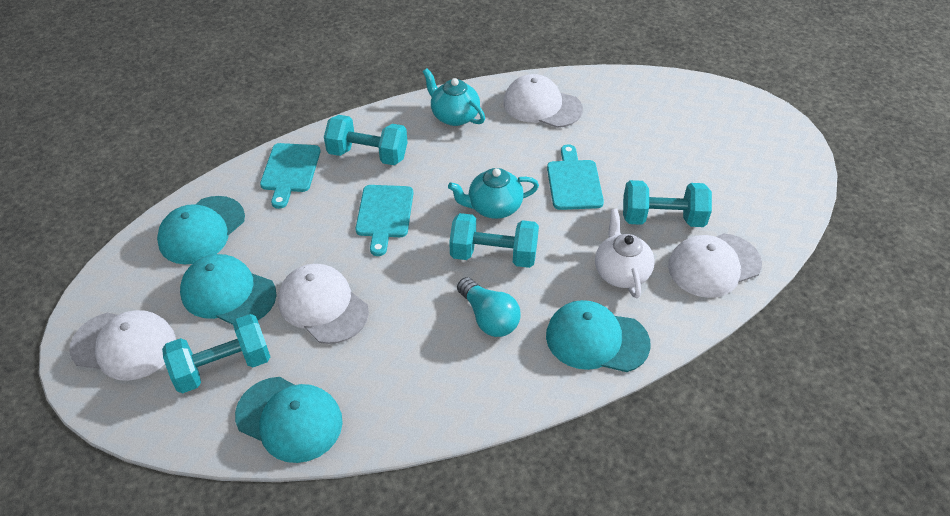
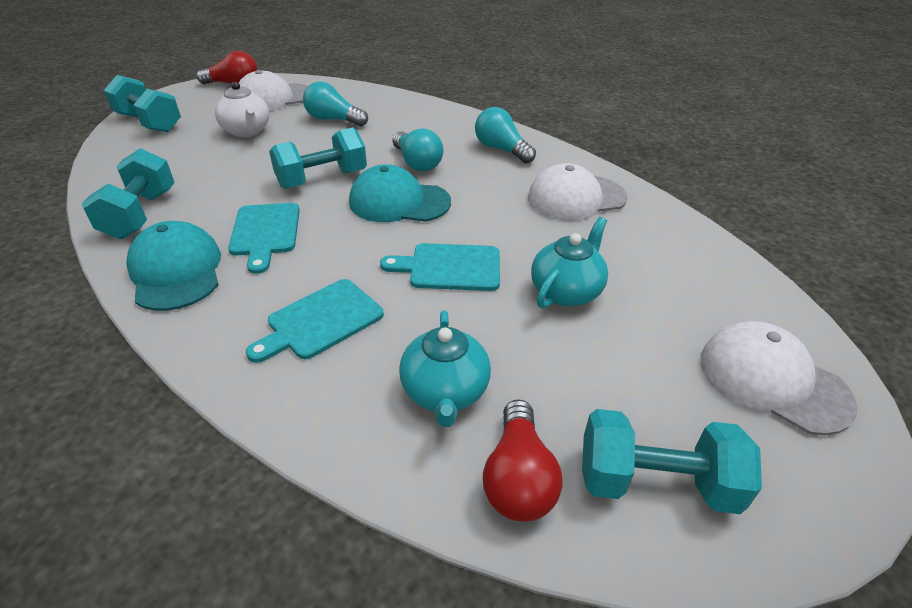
red light bulb: none = 0 -> [196,51,258,84] [483,400,562,521] = 2
turquoise cap: [157,196,245,264] [180,254,277,325] [235,377,343,463] [546,300,651,372] = 4 -> [126,221,221,311] [349,164,451,222] = 2
turquoise light bulb: [457,277,521,337] = 1 -> [303,82,368,126] [392,128,443,172] [475,107,536,164] = 3
white cap: [69,310,176,381] [278,264,369,344] [503,74,583,128] [668,233,762,298] = 4 -> [239,70,308,111] [528,163,627,221] [700,321,858,436] = 3

